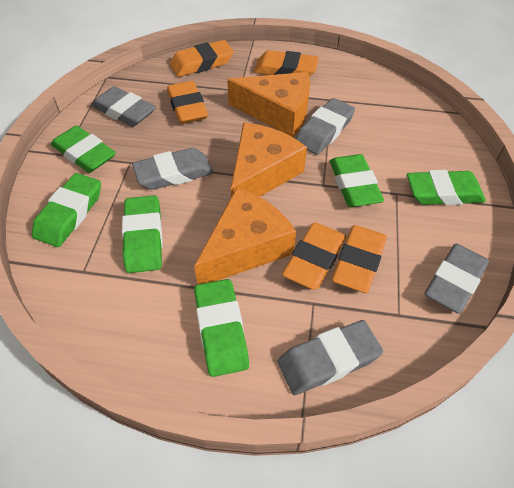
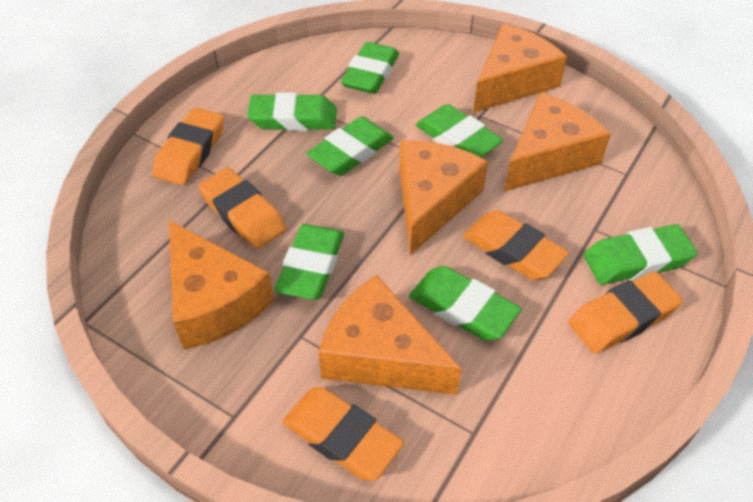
green eraser: [32,173,101,247] [51,126,116,173] [122,195,163,273] [194,279,249,377] [330,154,384,207] [407,170,486,205] = 6 -> [247,92,337,131] [274,224,344,300] [307,116,394,176] [341,42,399,94] [409,266,521,341] [416,104,504,158] [584,224,697,285] = 7
grey eraser: [92,86,156,127] [132,148,213,190] [278,320,383,395] [296,98,355,155] [425,244,489,314] = 5 -> none = 0
orange cheese: [194,188,296,284] [227,72,310,137] [231,123,307,197] = 3 -> [169,220,274,349] [319,275,462,395] [399,140,488,255] [473,24,567,113] [504,92,611,192] = 5

